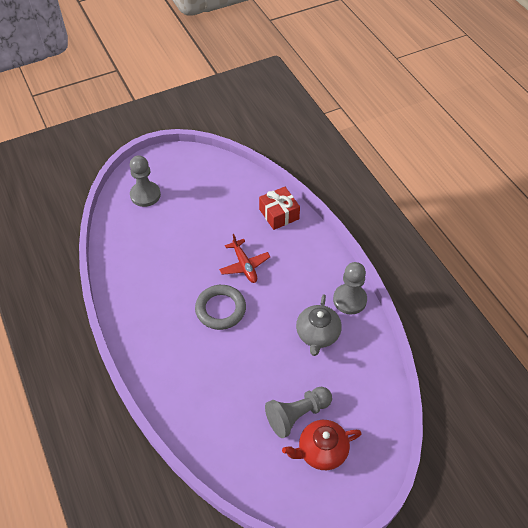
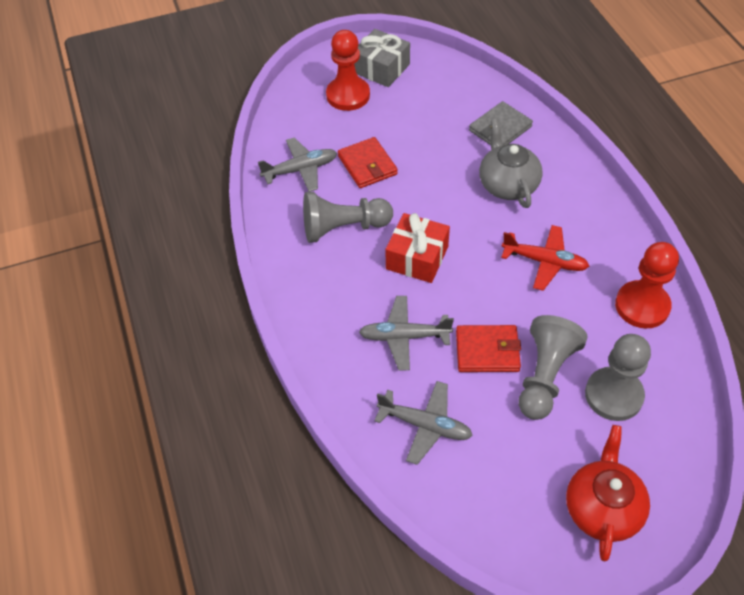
grey gift: none = 0 -> [354,29,410,87] = 1
grey plane: none = 0 -> [258,137,337,192] [359,296,454,371] [374,381,473,465] = 3
grey ring: [195,285,246,330] = 1 -> none = 0
grey wallet: none = 0 -> [469,101,533,145] = 1
red pawn: none = 0 -> [326,30,370,111] [615,242,679,328] = 2
red wallet: none = 0 -> [338,137,398,188] [456,325,521,372] = 2

